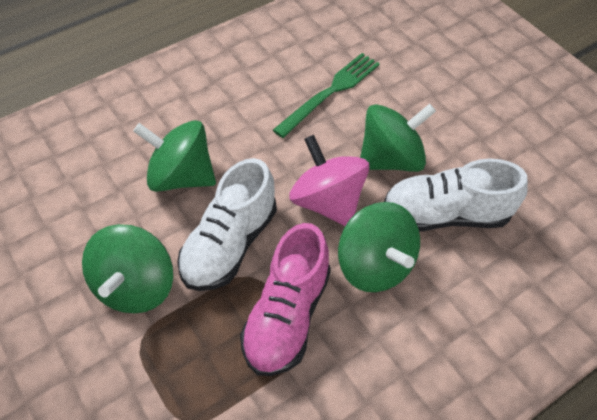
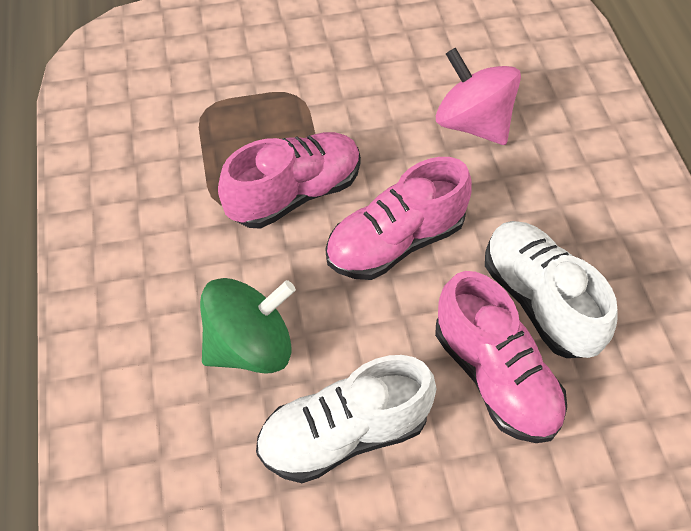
green fork: [273,53,380,138] = 1 -> none = 0
green spinning top: [82,224,173,313] [133,120,216,192] [338,202,420,292] [360,104,436,172] = 4 -> [200,278,296,373] = 1
pink shoe: [240,223,331,376] = 1 -> [218,132,361,229] [326,157,472,280] [435,271,567,443] = 3

